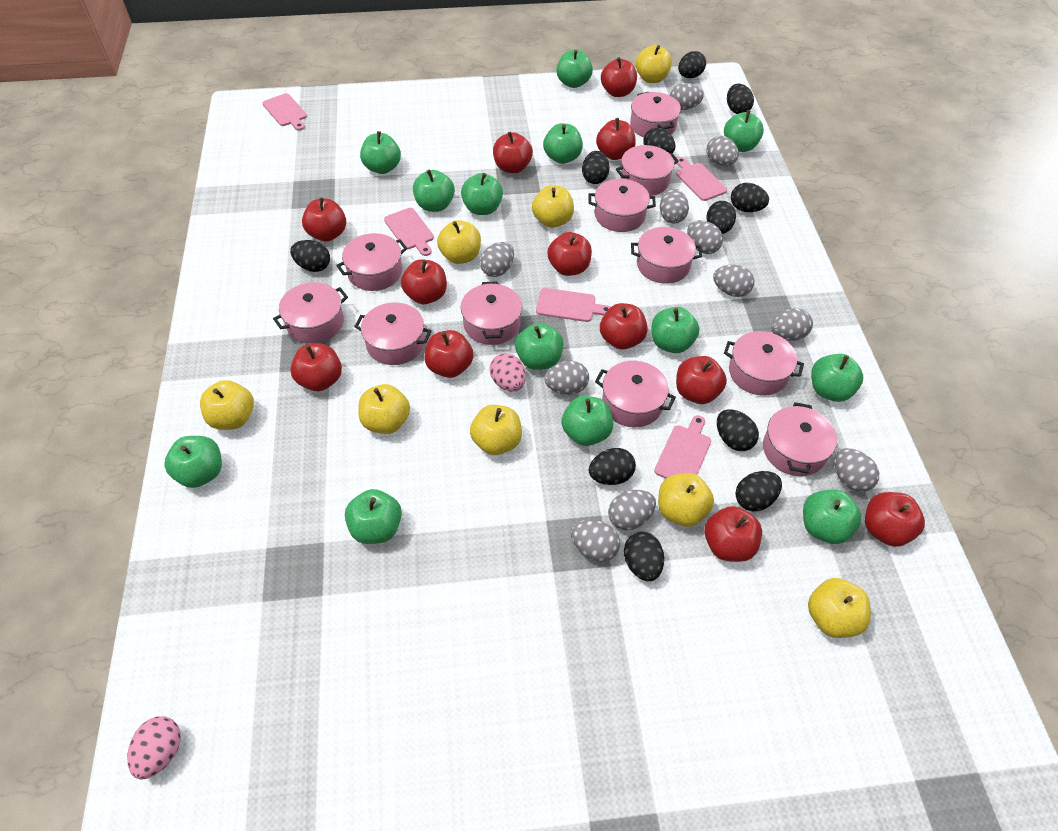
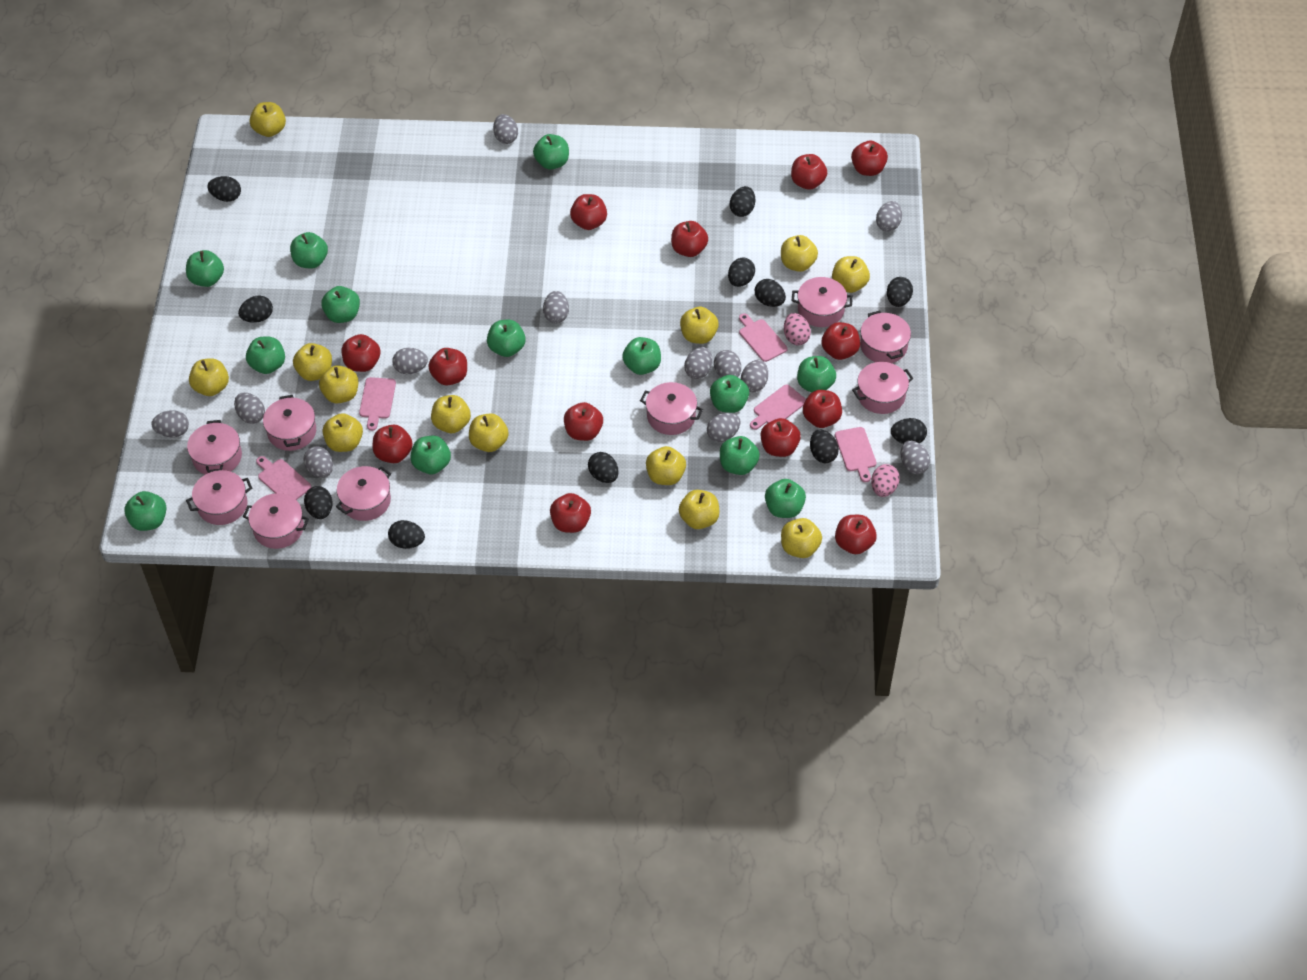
grey egg: [480,242,514,277] [544,361,589,395] [571,520,620,562] [608,490,656,530] [660,189,689,224] [670,83,704,110] [687,220,723,254] [706,136,739,166] [713,265,755,297] [771,308,813,341] [834,448,879,492] = 11 -> [151,410,189,437] [234,393,265,424] [303,446,333,478] [392,348,428,374] [493,114,518,144] [543,291,569,323] [684,347,712,379] [707,413,740,442] [714,350,741,377] [741,360,768,392] [876,201,902,232] [900,441,930,474] = 12
pink pot: [273,282,348,344] [336,233,407,291] [354,302,432,365] [461,281,522,345] [588,179,656,232] [595,361,676,427] [616,145,679,196] [630,92,681,137] [631,227,702,284] [724,331,804,396] [763,402,837,476] = 11 -> [186,470,252,525] [187,420,242,475] [243,493,309,549] [263,395,316,451] [336,466,391,521] [640,382,703,435] [791,277,853,327] [852,362,913,414] [860,310,911,363] = 9
red apple: [290,343,342,391] [302,197,346,241] [401,260,447,304] [424,330,473,378] [493,131,533,173] [548,232,592,276] [596,118,636,160] [600,303,648,350] [601,57,637,97] [676,356,727,404] [704,506,762,562] [865,492,925,547] = 12 -> [342,334,380,372] [373,425,413,463] [428,348,467,386] [550,493,591,533] [564,402,603,441] [570,194,607,230] [671,221,708,257] [761,418,801,457] [791,154,827,190] [803,390,842,428] [822,322,860,360] [835,515,877,554] [851,140,888,176] = 13
yellow apple: [200,380,254,430] [358,384,410,434] [437,220,481,264] [470,405,522,455] [532,185,574,228] [636,45,672,83] [658,473,714,527] [808,578,871,638] = 8 -> [189,358,229,396] [249,102,286,137] [293,343,332,381] [319,365,358,403] [323,413,363,452] [431,395,471,433] [469,413,509,452] [646,446,686,485] [679,490,719,529] [680,307,719,344] [781,235,818,272] [781,518,822,558] [832,256,870,293] = 13

